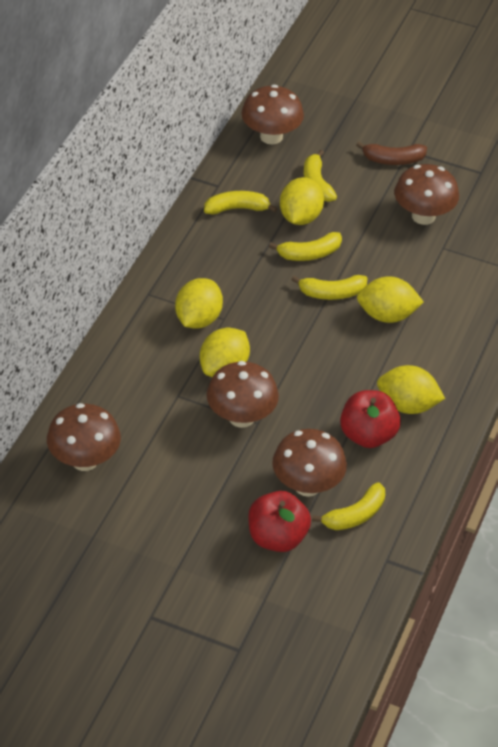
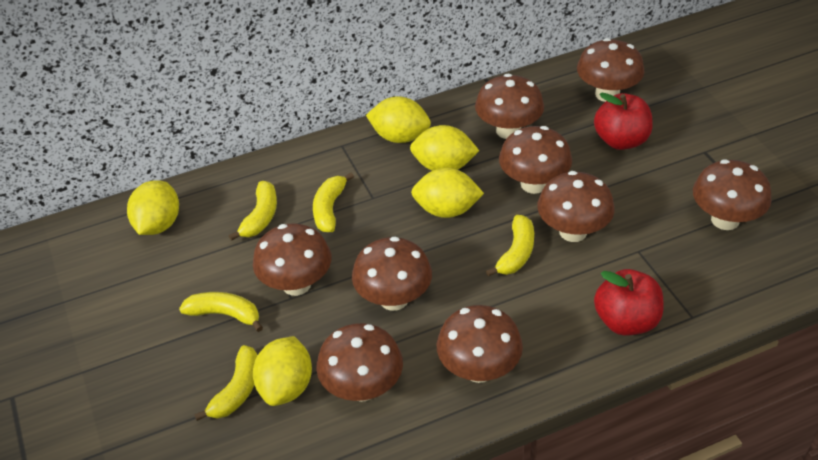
brown banana: [356,142,427,165] = 1 -> none = 0
brown mushroom: [47,403,121,471] [207,361,279,428] [241,85,304,144] [272,429,347,497] [394,164,459,225] = 5 -> [253,223,331,296] [316,323,403,402] [352,237,432,311] [437,305,523,383] [475,74,544,139] [499,126,572,194] [537,171,615,242] [577,38,645,102] [693,159,772,230] = 9

